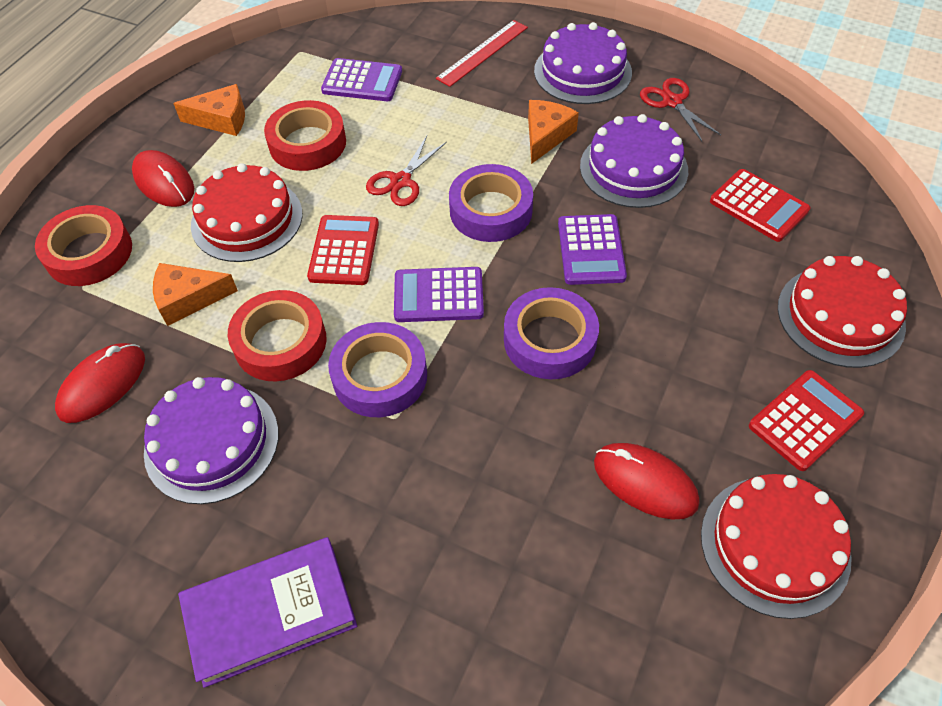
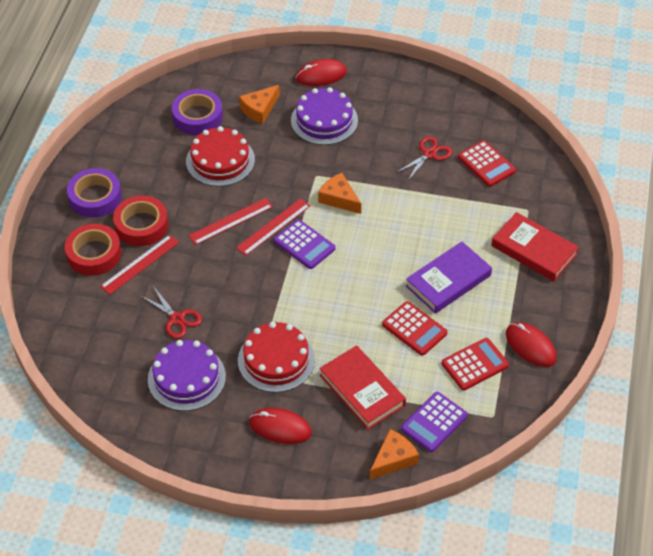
purple cake: [144,377,279,504] [534,22,632,104] [580,114,688,208] = 3 -> [148,340,226,411] [291,87,358,145] = 2
purple calculator: [321,58,402,101] [394,267,484,322] [558,214,627,285] = 3 -> [274,219,335,269] [401,392,468,452] = 2
purple tape: [328,322,427,417] [449,164,533,242] [504,287,599,379] = 3 -> [67,168,122,218] [172,89,223,135] = 2
red book: none = 0 -> [319,345,406,430] [491,212,579,281] = 2
red cake: [191,163,303,262] [701,474,852,619] [778,256,907,368] = 3 -> [186,126,255,187] [238,322,315,393] = 2
red ruler: [436,20,528,87] = 1 -> [100,234,179,295] [188,198,273,245] [236,198,310,256] = 3
red tape: [35,205,132,286] [228,290,327,381] [264,100,346,171] = 3 -> [65,224,121,276] [113,196,168,246] = 2

